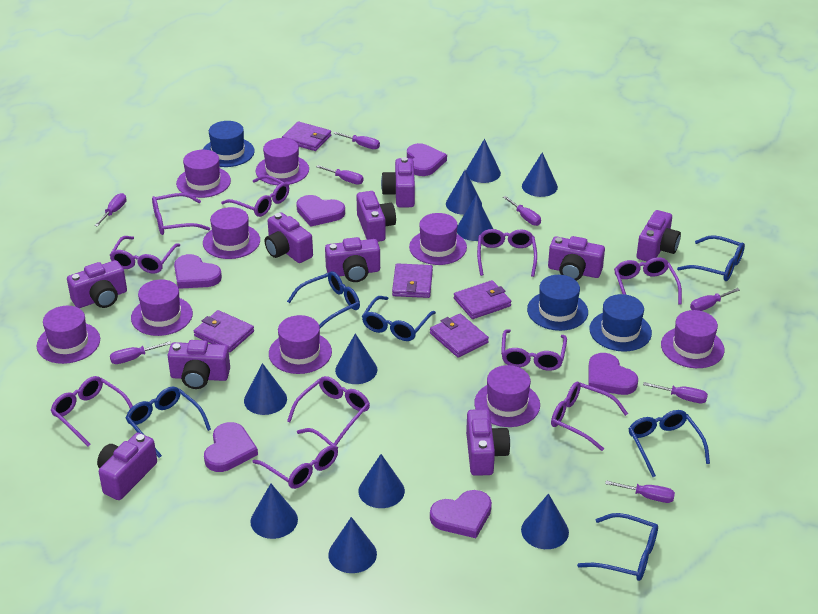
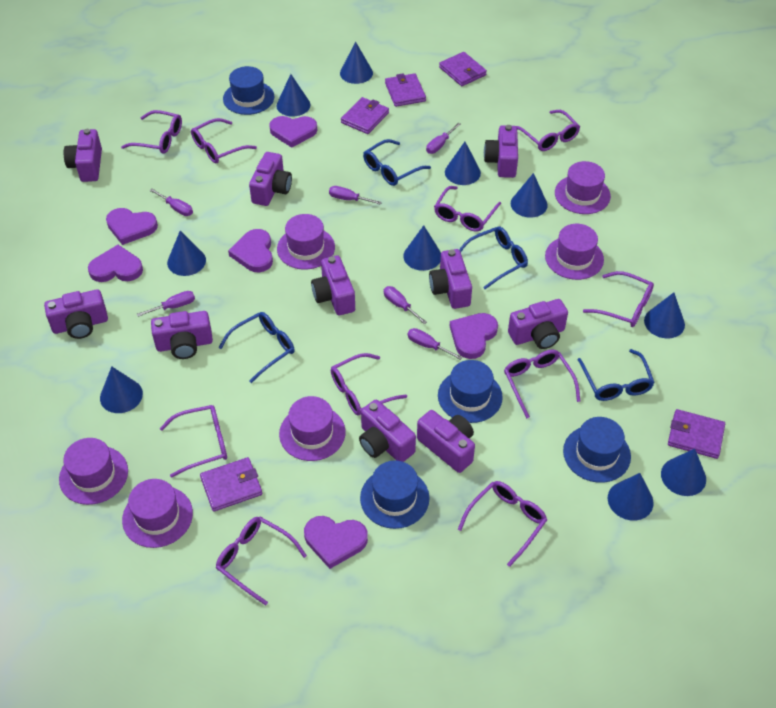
blue glasses: [126,387,211,458] [287,271,360,328] [362,296,436,341] [577,513,658,581] [628,410,710,477] [677,235,745,281] = 6 -> [218,312,295,383] [363,139,431,186] [459,227,528,289] [578,349,655,401] = 4
blue hat: [203,121,255,167] [527,275,588,331] [589,294,652,352] = 3 -> [223,66,274,115] [360,460,430,529] [438,360,503,423] [563,417,631,483] = 4
purple hat: [37,306,100,364] [131,279,193,336] [176,150,231,198] [203,207,260,259] [256,138,309,185] [269,315,332,374] [409,213,467,265] [474,365,540,427] [661,310,724,368] = 9 -> [59,438,128,505] [122,479,193,548] [277,214,335,270] [279,396,346,461] [545,224,604,280] [555,161,611,214] = 6
purple screwdriver: [94,193,127,227] [110,341,171,364] [316,165,364,184] [333,132,380,149] [503,196,541,226] [605,480,675,503] [643,382,708,403] [690,288,740,311] = 8 -> [137,291,195,317] [149,189,193,216] [329,186,382,205] [384,286,427,324] [408,328,463,360] [426,123,461,154] = 6

